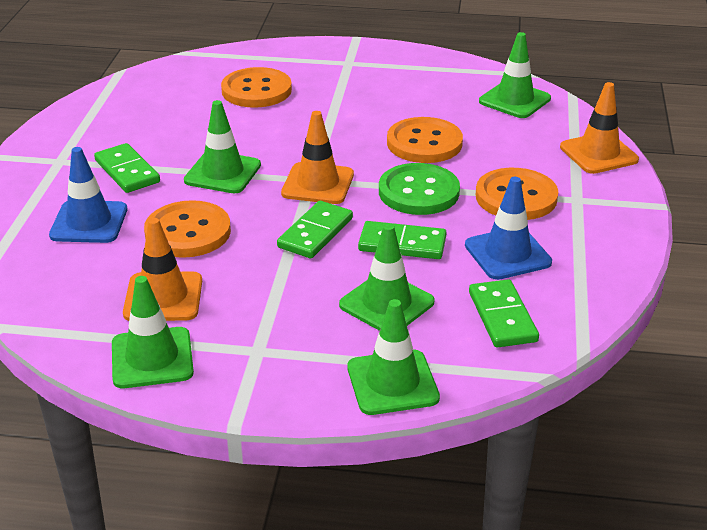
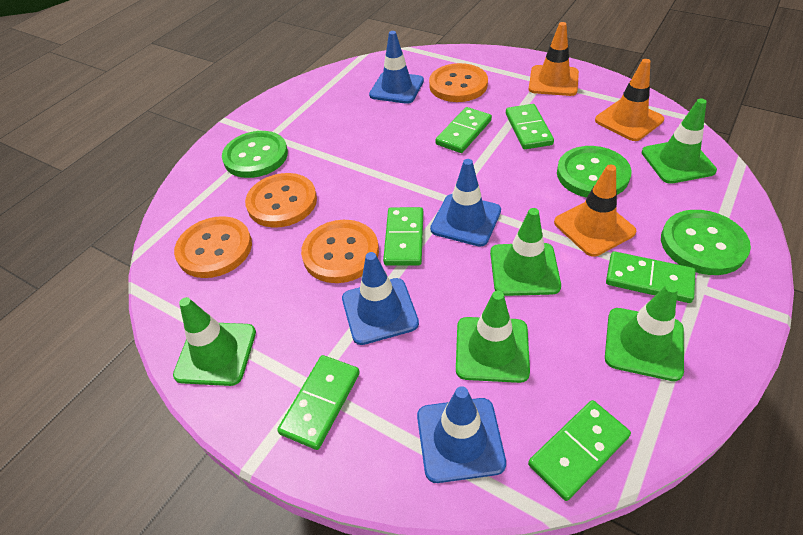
blue traffic cone: [49,147,127,243] [465,177,552,280] = 2 -> [342,252,419,345] [369,31,424,104] [417,386,506,483] [430,159,501,247] = 4
green button: [379,163,460,215] = 1 -> [222,131,288,178] [557,146,632,198] [661,210,751,275] = 3
green domino: [94,143,160,193] [277,201,353,258] [358,221,447,259] [469,279,539,348] = 4 -> [277,355,360,450] [383,207,423,266] [435,107,492,153] [506,104,554,149] [528,400,631,501] [606,251,696,303] = 6

